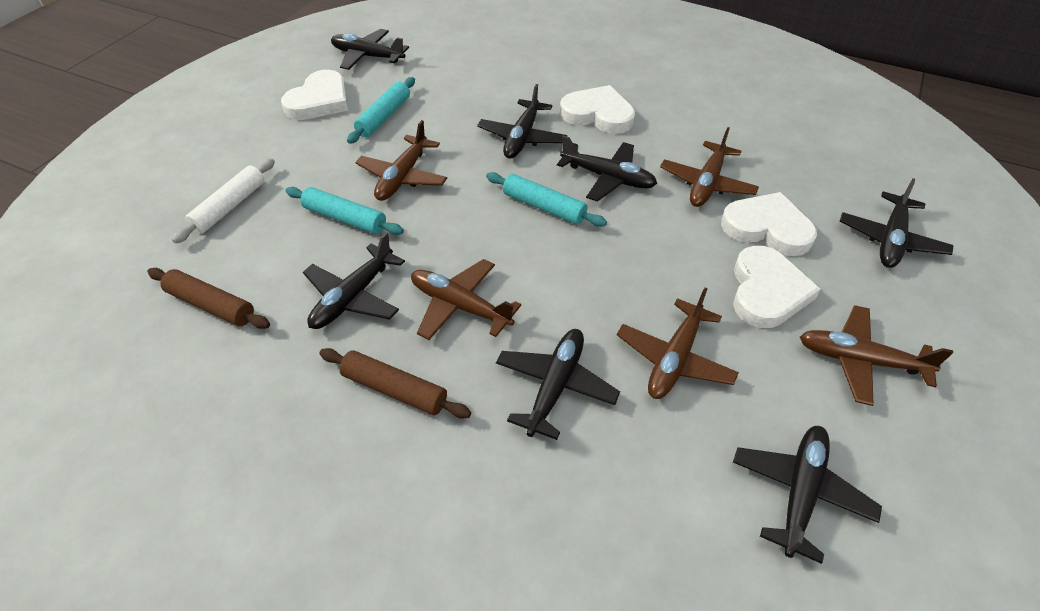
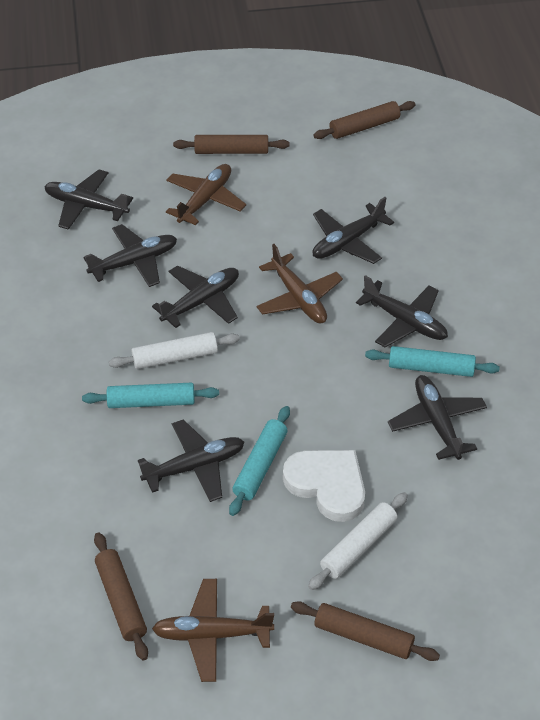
brown plane: [355,120,447,201] [411,259,521,340] [617,288,739,399] [660,127,759,207] [800,305,953,406] = 5 -> [152,579,274,682] [166,164,246,225] [256,244,343,323] = 3
brown rolling pin: [147,268,270,329] [319,348,471,419] = 2 -> [94,532,148,661] [173,135,289,154] [291,601,440,661] [313,101,416,139] = 4
white heart: [281,70,348,120] [560,85,635,134] [721,192,817,256] [733,246,820,328] = 4 -> [283,450,365,522] = 1
white rolling pin: [172,158,275,244] = 1 -> [109,332,240,369] [308,492,408,590] = 2

